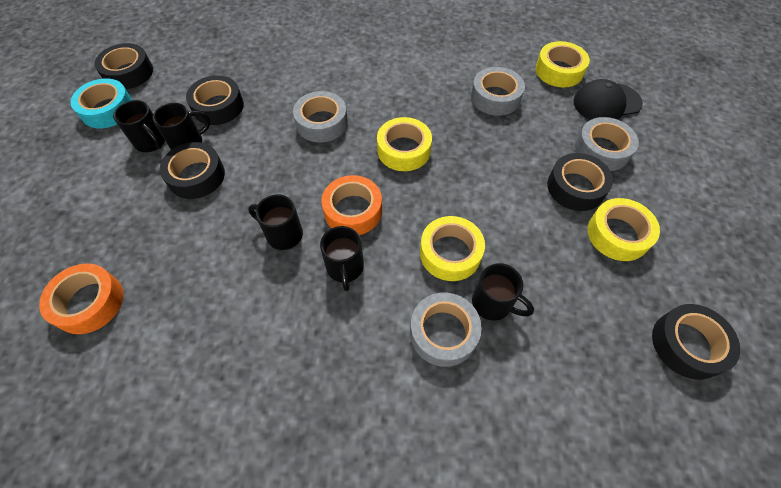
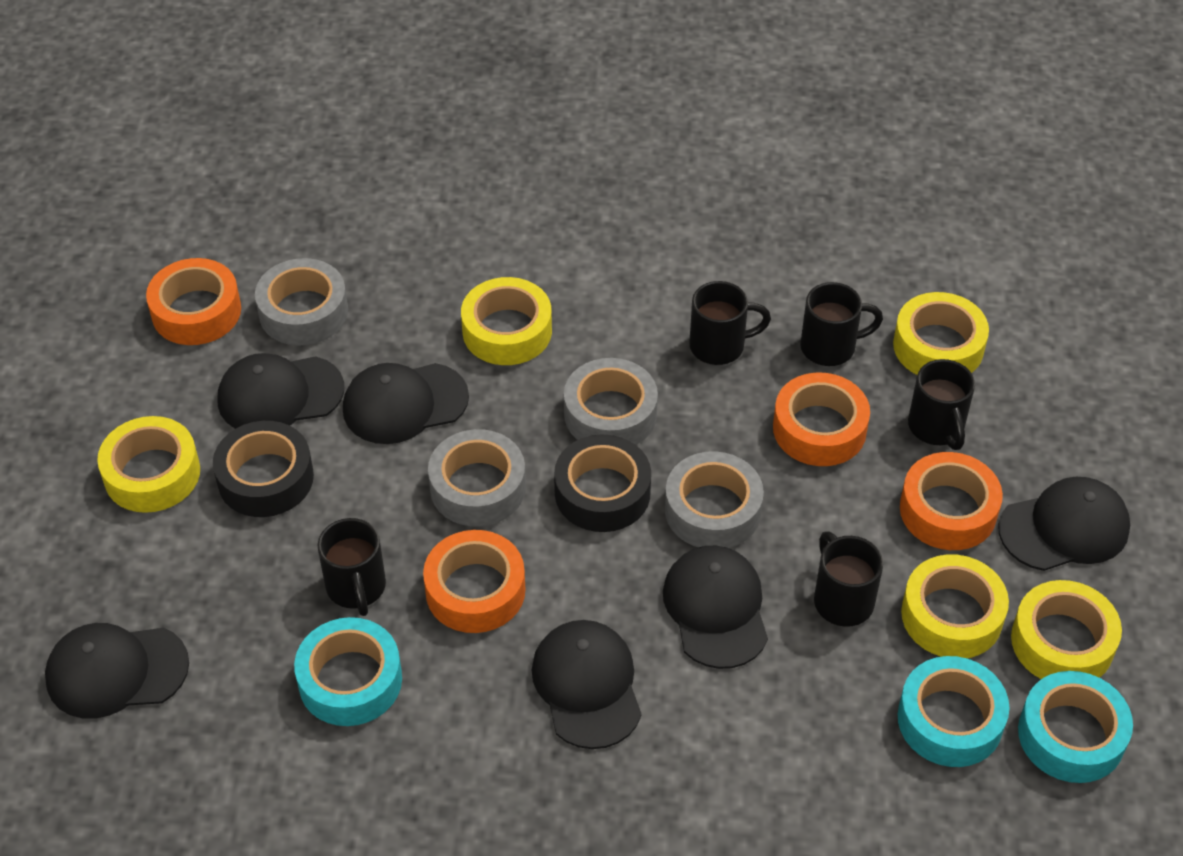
black cap: [573,79,643,120] = 1 -> [45,623,189,719] [217,353,344,429] [343,363,469,444] [532,620,642,749] [663,546,768,669] [998,477,1130,571] = 6
black tape: [94,43,153,89] [160,142,225,199] [186,75,244,125] [547,153,613,211] [652,304,740,380] = 5 -> [213,421,314,517] [554,435,651,532] = 2
orange tape: [39,263,123,334] [321,175,382,235] = 2 -> [146,258,241,345] [423,530,525,633] [773,373,870,466] [900,452,1003,550] = 4
turquoise tape: [71,78,132,128] = 1 -> [294,617,402,726] [898,656,1009,767] [1018,671,1133,783] = 3
yellow tape: [377,117,432,171] [420,216,485,281] [535,41,590,87] [587,198,660,261] = 4 -> [97,416,200,513] [461,277,552,365] [893,292,989,375] [901,554,1009,658] [1011,580,1122,679] = 5

